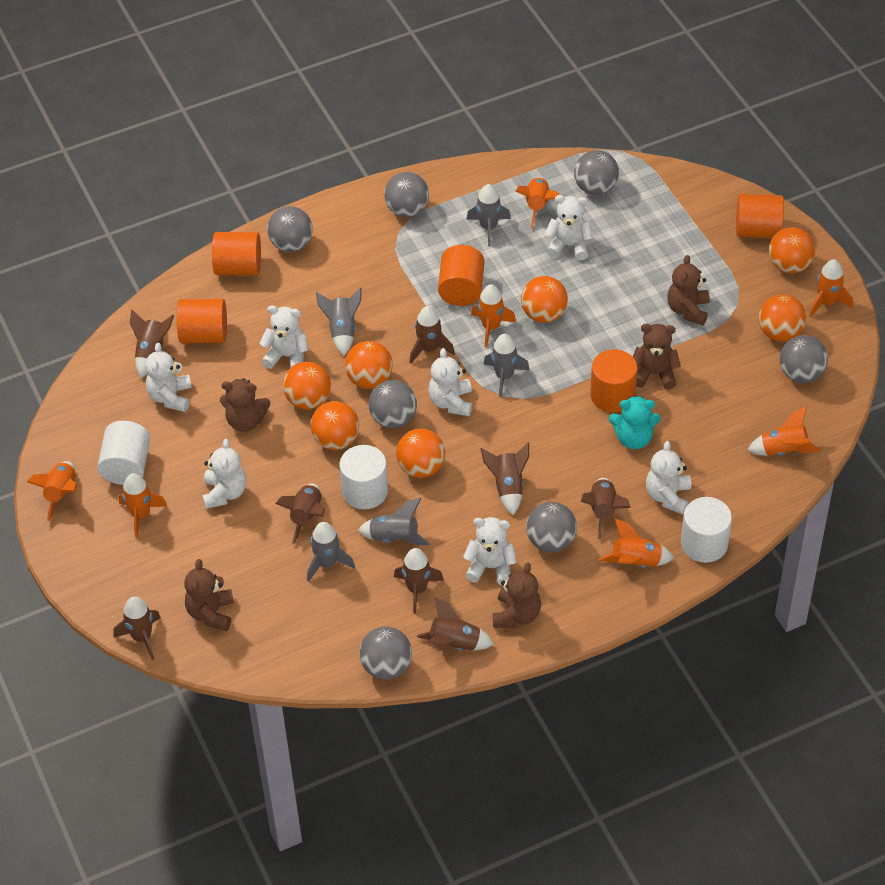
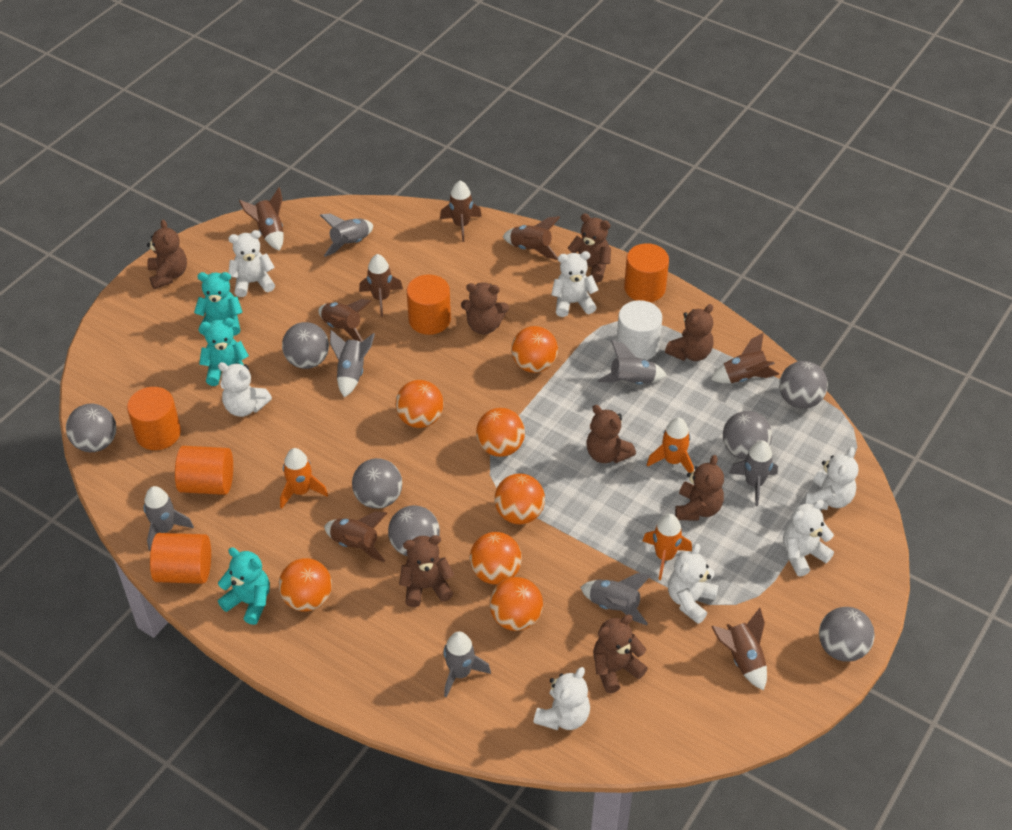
brown teddy bear: [184,559,234,631] [220,378,270,432] [493,563,541,628] [633,324,681,389] [667,255,710,325] = 5 -> [147,220,187,289] [399,535,454,607] [461,282,509,334] [567,213,611,283] [586,405,636,463] [593,614,648,693] [665,304,713,361] [675,455,724,521] = 8
grey rocket: [307,522,355,582] [316,288,362,356] [358,498,431,545] [466,184,511,246] [484,334,530,397] = 5 -> [143,486,194,551] [320,213,373,257] [330,330,375,397] [444,631,491,698] [580,573,652,625] [598,340,667,384] [729,440,778,506] = 7
orange rocket: [27,461,77,521] [119,473,167,538] [471,284,516,347] [516,177,559,228] [598,519,674,567] [747,406,821,456] [809,259,853,317] = 7 -> [280,448,328,509] [643,514,692,580] [647,417,694,473] = 3
turquoise teddy bear: [609,395,661,449] = 1 -> [194,272,243,336] [199,318,249,386] [218,547,270,625] = 3
white cylinder: [97,421,150,485] [339,445,388,510] [681,497,732,563] = 3 -> [617,300,662,360] = 1

